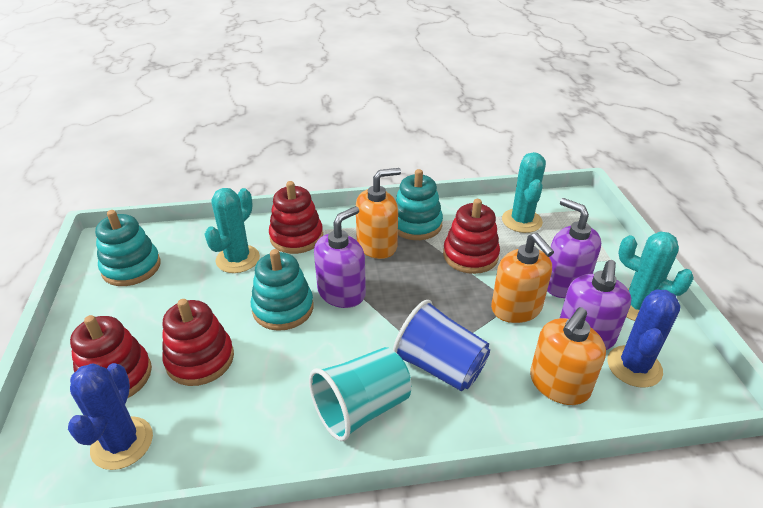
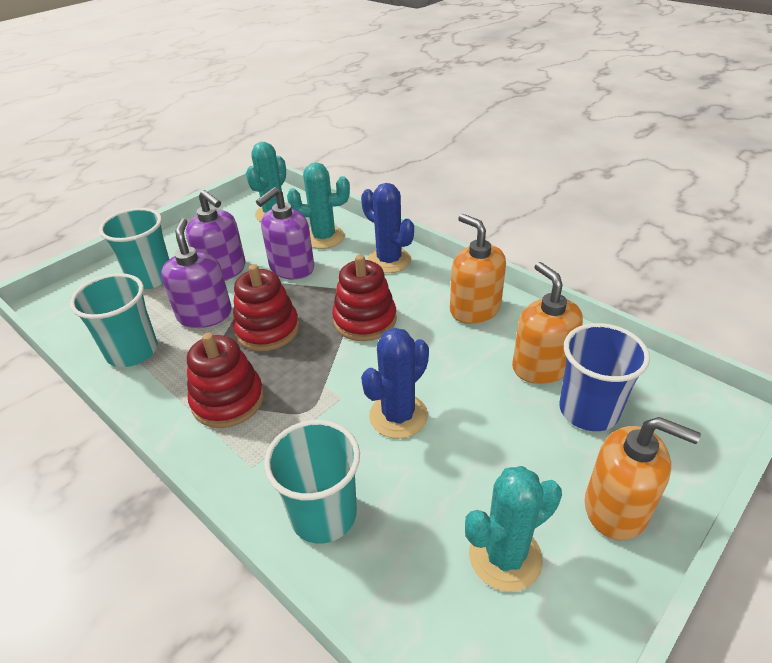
red stacking toy: [70,315,152,398] [162,299,234,386] [269,181,323,254] [443,199,500,274] = 4 -> [187,333,264,428] [233,264,299,351] [332,255,397,341] = 3
turquoise cup: [309,347,411,441] = 1 -> [70,273,158,367] [99,208,169,289] [264,420,360,543] = 3
turquoise stacking toy: [95,210,161,286] [251,249,314,331] [395,169,443,240] = 3 -> none = 0

